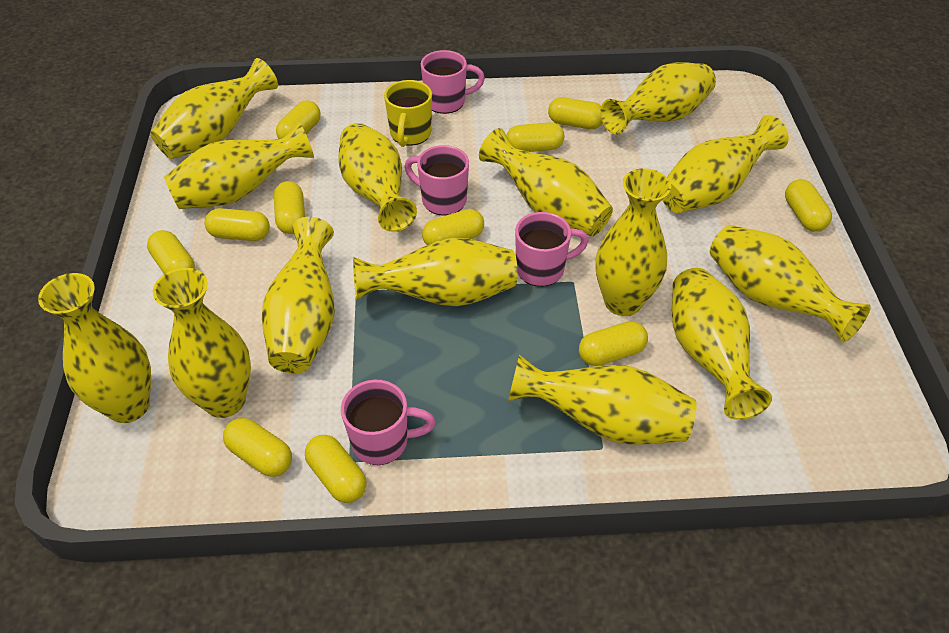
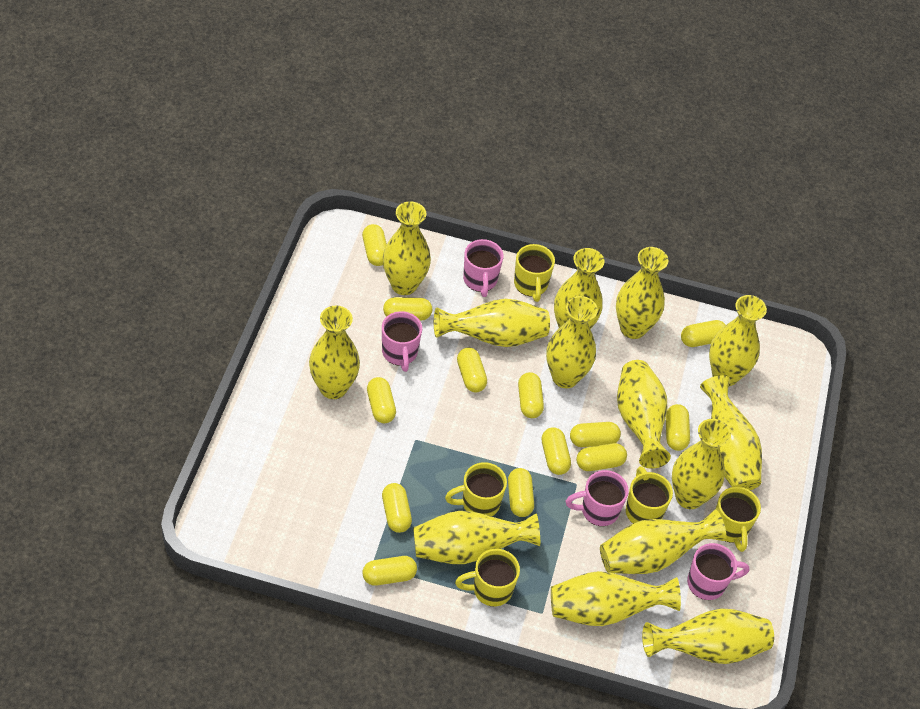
yellow capsule: [147,230,195,274] [205,208,270,241] [223,418,292,477] [274,181,305,234] [276,100,321,139] [305,435,367,503] [422,209,484,245] [506,122,564,152] [548,97,603,129] [579,321,648,366] [785,179,832,232] = 11 -> [362,224,387,266] [363,556,417,586] [367,377,396,423] [382,483,412,533] [383,297,432,321] [457,347,487,392] [508,468,534,517] [518,372,544,418] [541,427,571,475] [570,422,621,447] [576,443,627,471] [666,404,690,451] [681,320,726,347] = 13
yellow mug: [384,80,432,147] = 1 -> [445,462,507,516] [455,549,520,607] [514,244,555,302] [626,466,673,524] [715,487,761,552] = 5

